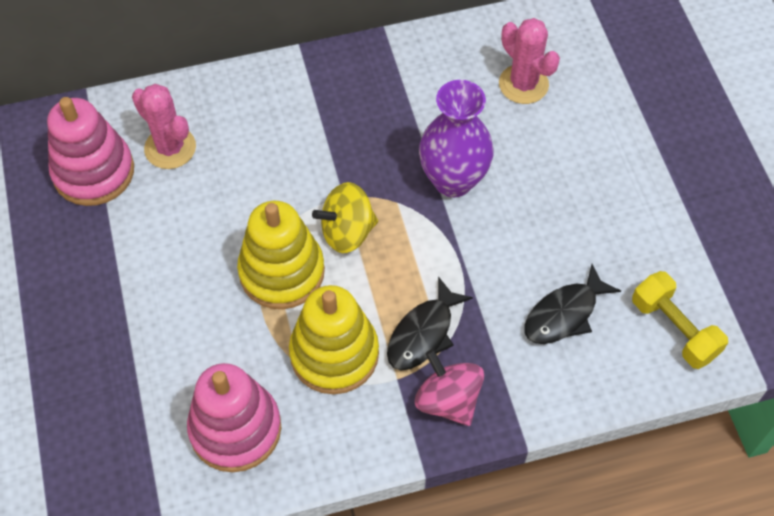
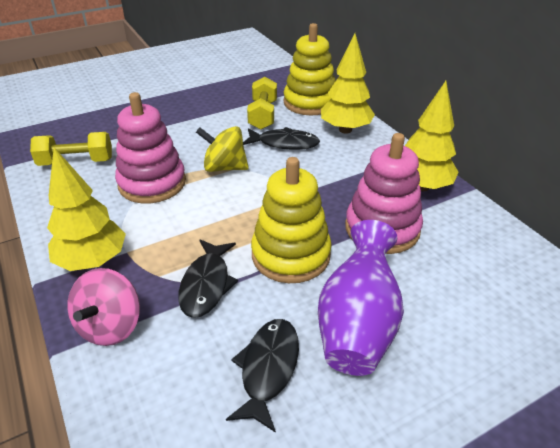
black fish: [387,276,473,371] [525,264,621,344] = 2 -> [178,240,238,318] [226,319,299,433] [243,127,320,150] = 3
pink cactus: [132,84,196,169] [499,18,560,104] = 2 -> none = 0
yellow dumbbell: [632,271,728,369] = 1 -> [30,132,112,166] [247,77,277,130] = 2
yellow tree: none = 0 -> [47,147,126,271] [321,33,375,133] [405,81,459,191] = 3

